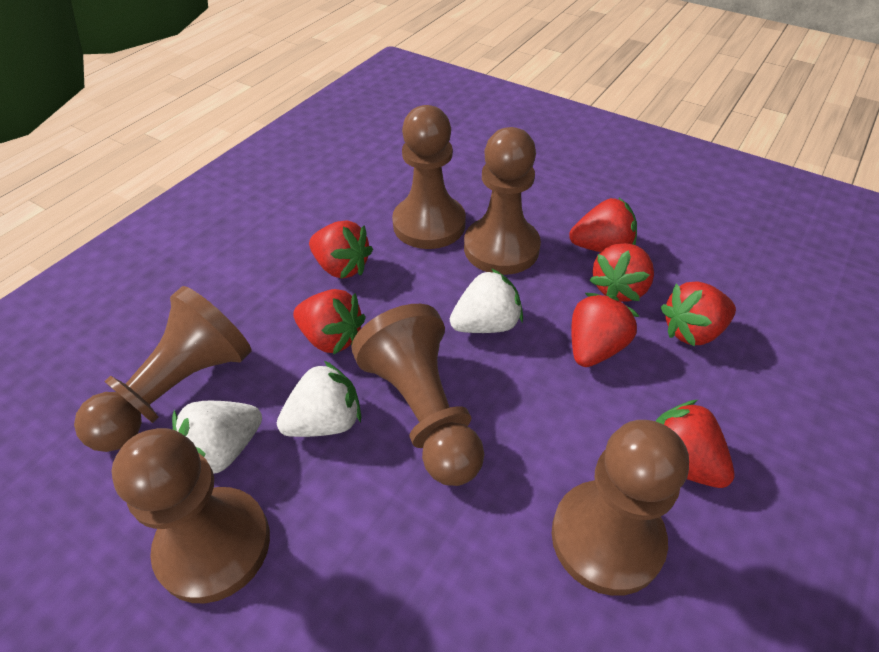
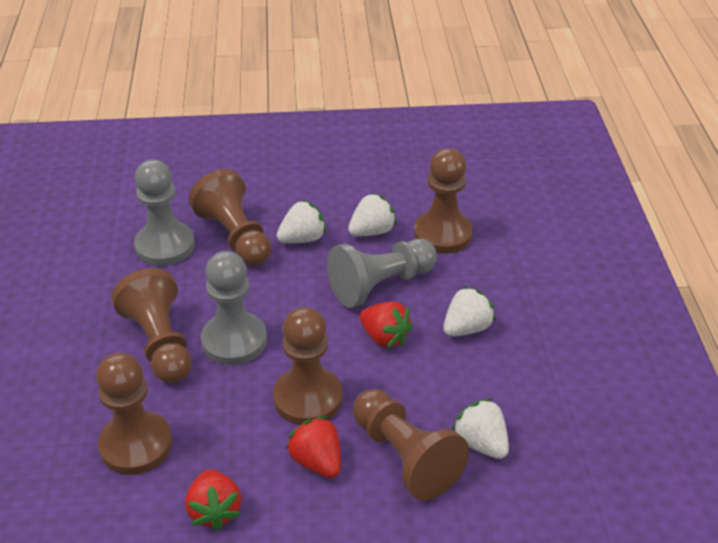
grey pawn: none = 0 -> [134,159,195,266] [201,251,267,365] [327,239,437,308] = 3
red strawberry: [293,289,366,355] [309,220,373,279] [569,198,637,252] [571,293,639,367] [589,243,654,302] [656,400,735,488] [661,281,736,347] = 7 -> [185,469,242,531] [286,416,341,478] [360,301,413,349] = 3
white strawberry: [172,401,262,474] [277,361,361,437] [450,268,523,333] = 3 -> [277,200,326,243] [348,193,397,236] [444,286,496,337] [452,398,509,459] = 4

